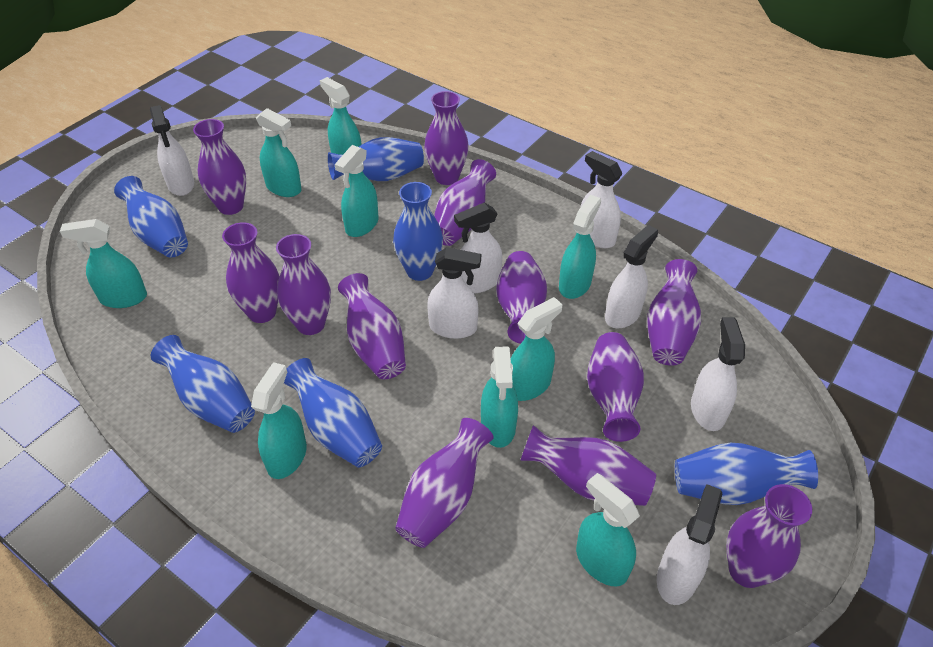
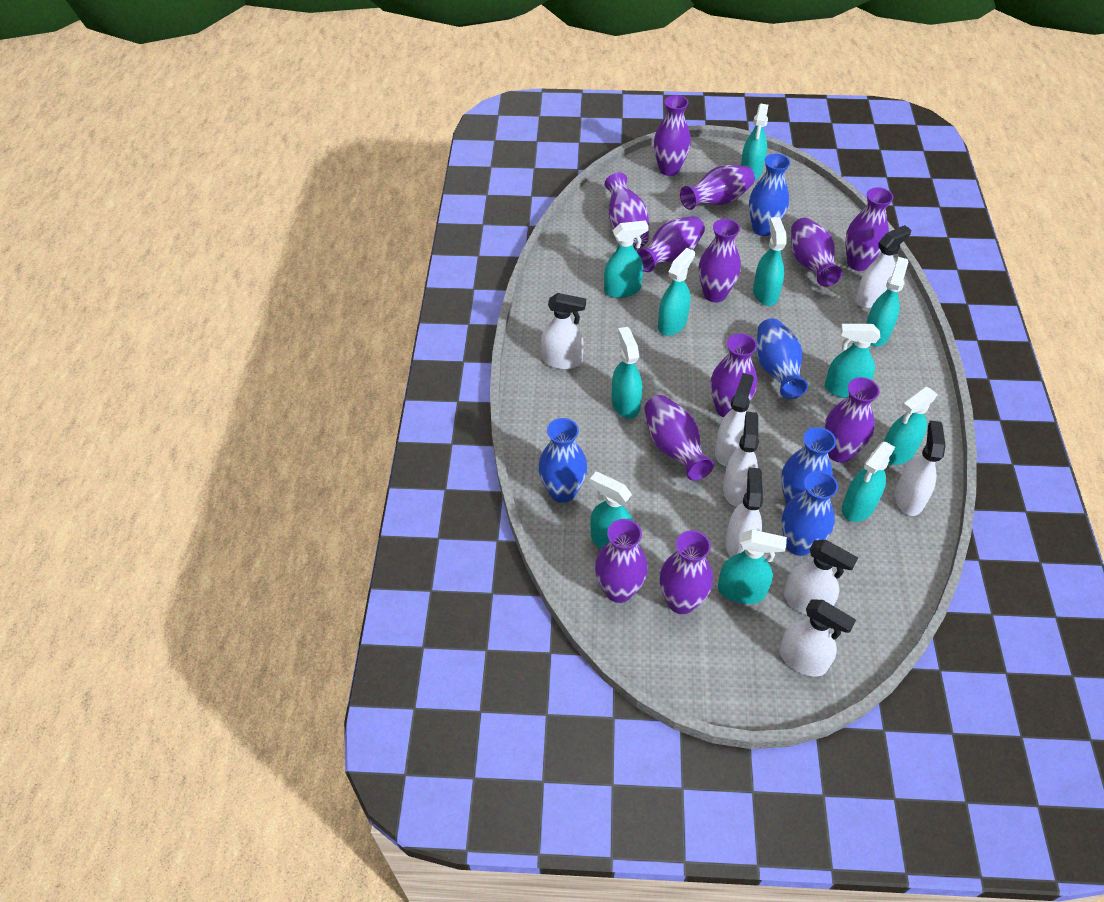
blue vase: [114,176,188,257] [151,335,255,433] [284,358,382,467] [328,137,424,181] [393,182,443,281] [675,443,818,505] = 6 -> [538,418,587,503] [749,154,790,236] [756,318,808,399] [781,427,836,505] [781,471,838,556] = 5
turquoise spray bottle: [60,219,147,308] [251,362,307,479] [256,108,302,197] [320,77,362,155] [335,145,379,237] [481,346,518,448] [511,297,562,401] [559,195,601,299] [576,473,640,586] = 9 -> [590,472,633,549] [604,220,649,298] [612,327,643,419] [658,248,695,336] [718,530,787,604] [741,104,768,180] [753,217,786,306] [825,324,880,398] [842,442,895,522] [866,257,908,347] [884,386,938,465] = 11
white spray bottle: [150,105,194,196] [427,247,481,339] [454,203,502,293] [580,151,622,248] [605,225,658,329] [657,484,722,605] [691,317,745,431] = 7 -> [541,293,586,369] [715,373,754,466] [723,412,759,507] [725,468,763,557] [779,600,856,676] [784,540,858,615] [855,225,911,308] [895,420,946,516] = 8

